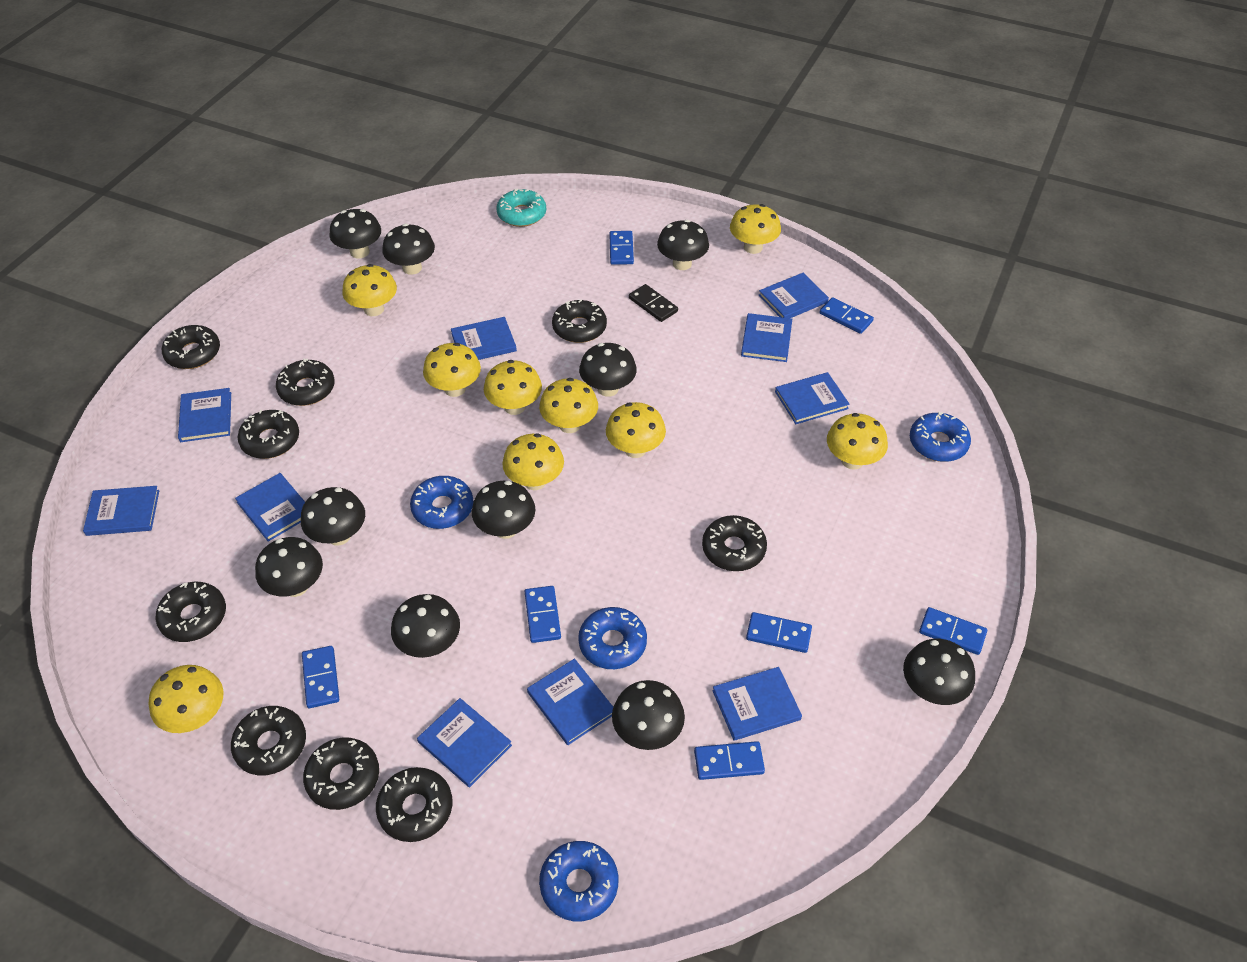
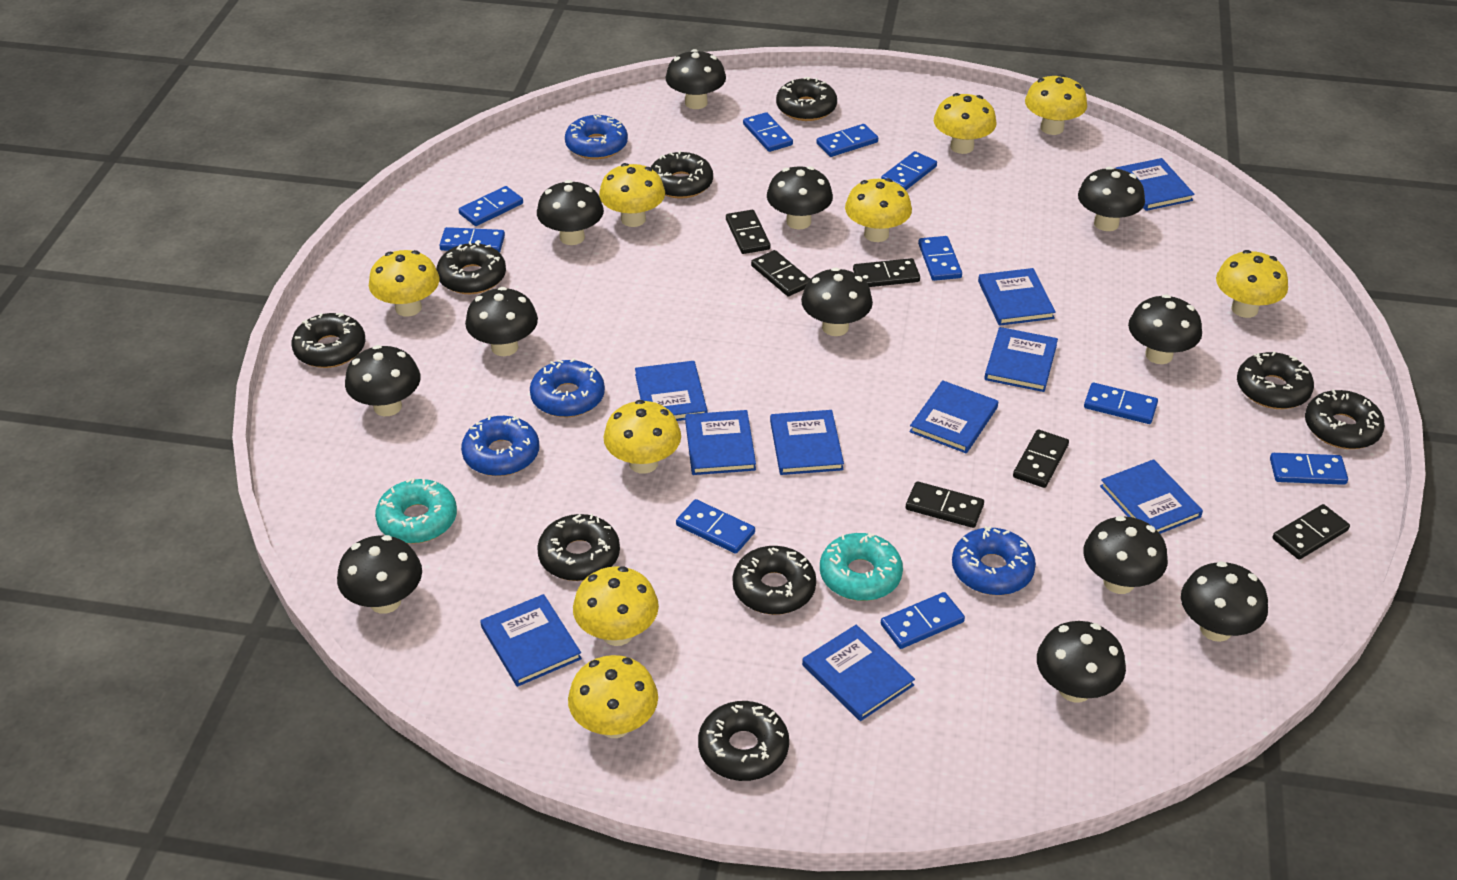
black domino: [629,284,678,322] = 1 -> [726,210,771,254] [751,250,810,296] [853,258,920,287] [906,481,984,528] [1013,430,1069,488] [1273,504,1350,560] = 6
black mushroom: [255,537,323,597] [301,487,365,545] [329,209,381,258] [382,224,435,275] [391,594,460,658] [472,481,535,539] [579,343,637,397] [612,680,685,750] [657,220,709,270] [903,639,975,705] = 10 -> [337,535,422,614] [345,345,420,416] [465,287,538,356] [537,180,604,245] [665,49,726,109] [767,166,833,230] [801,267,873,336] [1037,621,1126,703] [1078,166,1145,231] [1083,516,1168,594] [1128,294,1202,364] [1181,561,1268,642] = 12
blue domino: [302,646,339,708] [524,586,561,643] [609,231,634,265] [694,741,765,780] [746,612,812,653] [819,297,874,334] [919,607,987,655] = 7 -> [439,227,505,253] [459,186,523,226] [676,499,755,554] [743,112,793,152] [816,124,878,157] [881,151,937,190] [881,592,965,649] [918,236,962,281] [1084,383,1158,424] [1270,453,1348,485] = 10
turquoise donut: [496,189,546,227] = 1 -> [375,478,457,544] [820,532,903,601] = 2

